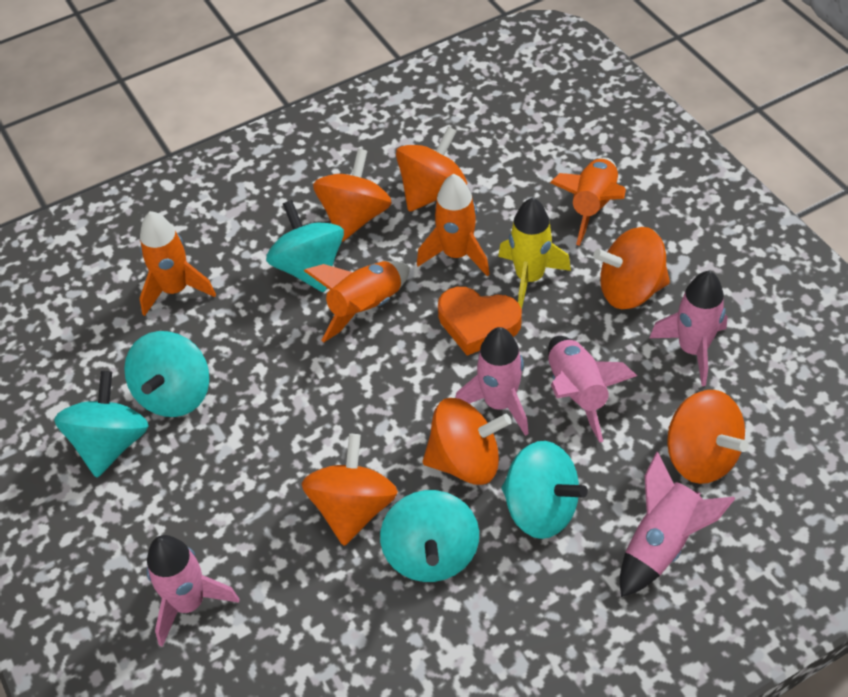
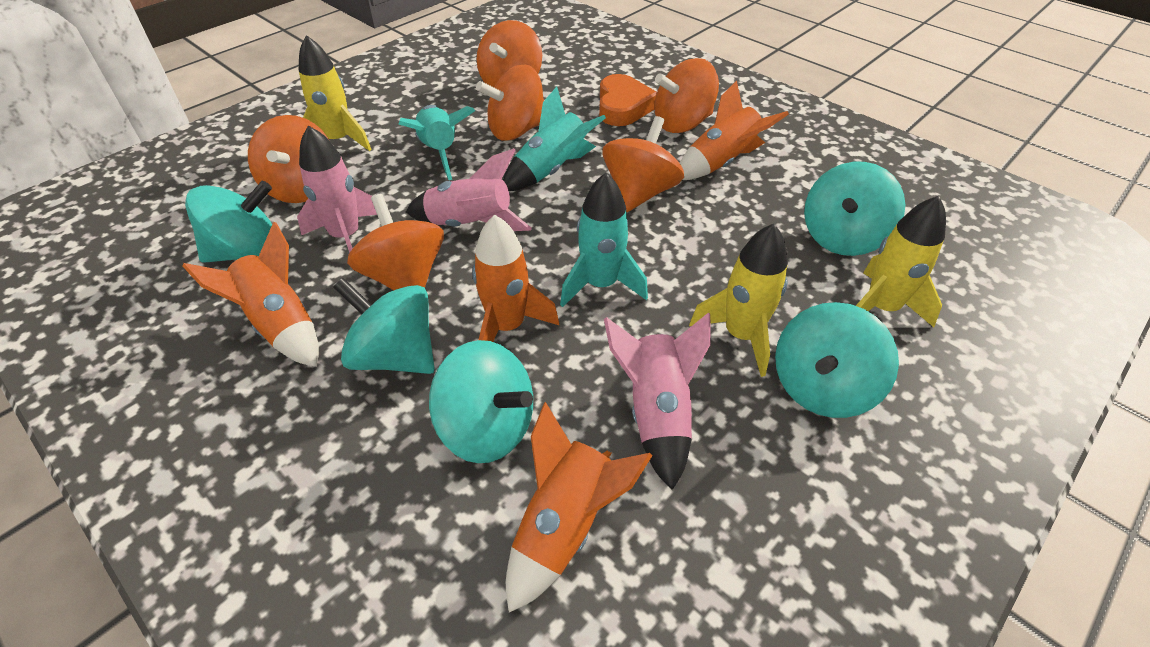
pink rocket: [147,535,239,647] [455,327,529,436] [548,336,637,443] [620,452,735,597] [649,271,728,386] = 5 -> [297,126,377,253] [406,148,532,231] [604,312,711,490] = 3
turquoise rocket: none = 0 -> [399,105,475,180] [503,87,606,191] [560,173,648,307] = 3
yellow rocket: [498,197,571,309] = 1 -> [299,35,371,151] [689,224,788,377] [856,196,946,327] = 3

